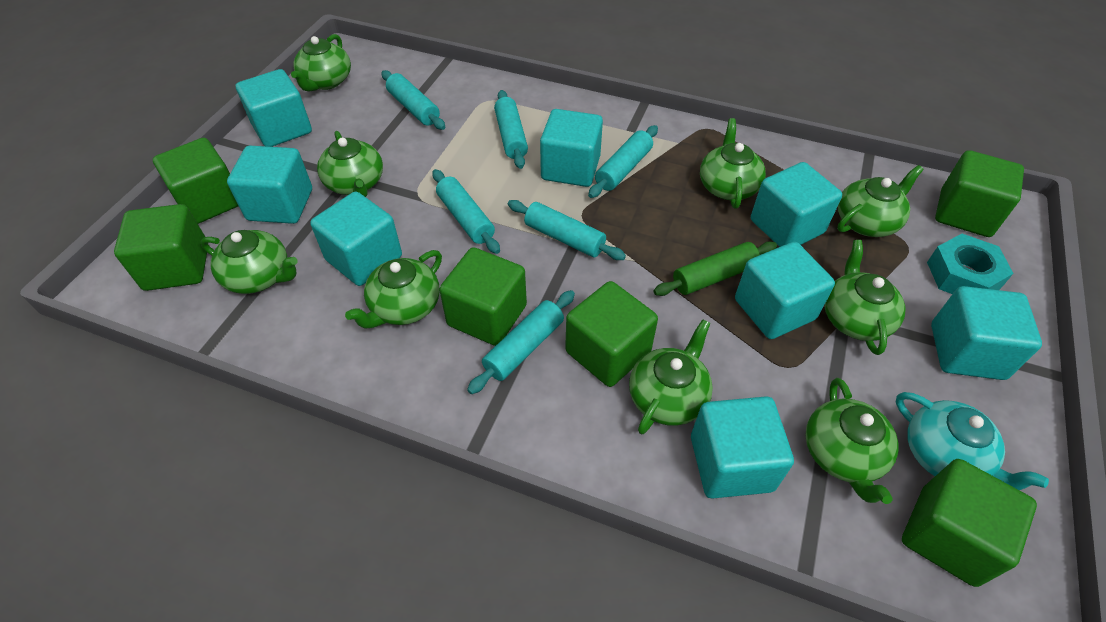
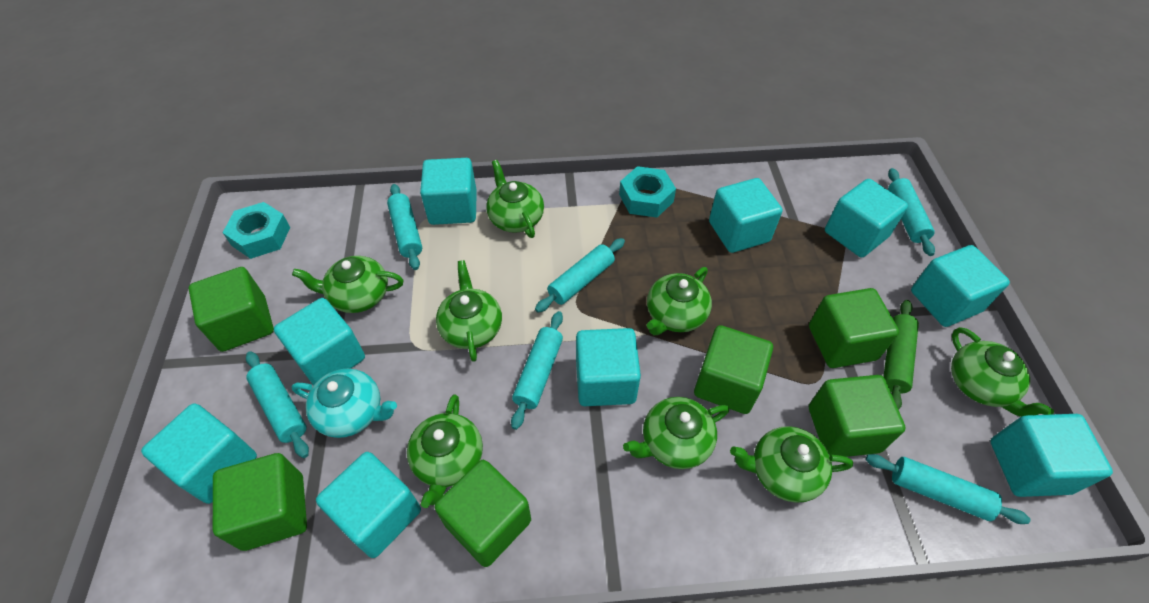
green teapot: [201,230,298,294] [291,34,351,91] [317,131,383,197] [345,250,442,329] [629,319,713,434] [700,118,766,208] [805,378,898,504] [824,240,906,355] [837,165,924,237] = 9 -> [292,256,403,313] [407,394,483,508] [436,260,502,362] [486,160,544,238] [623,397,729,469] [647,267,712,335] [730,426,853,503] [951,327,1054,417] = 8
turquoise cube: [227,146,312,224] [236,69,312,147] [310,192,402,286] [540,109,603,187] [691,396,794,499] [735,242,835,339] [751,162,842,247] [931,286,1042,380] = 8 -> [141,403,257,504] [274,298,365,386] [316,452,421,558] [420,158,477,225] [576,328,641,406] [709,178,783,253] [825,179,908,257] [911,245,1010,327] [991,414,1113,497] = 9
turquoise nut: [927,234,1014,294] = 1 -> [223,202,290,259] [619,166,676,218] = 2

